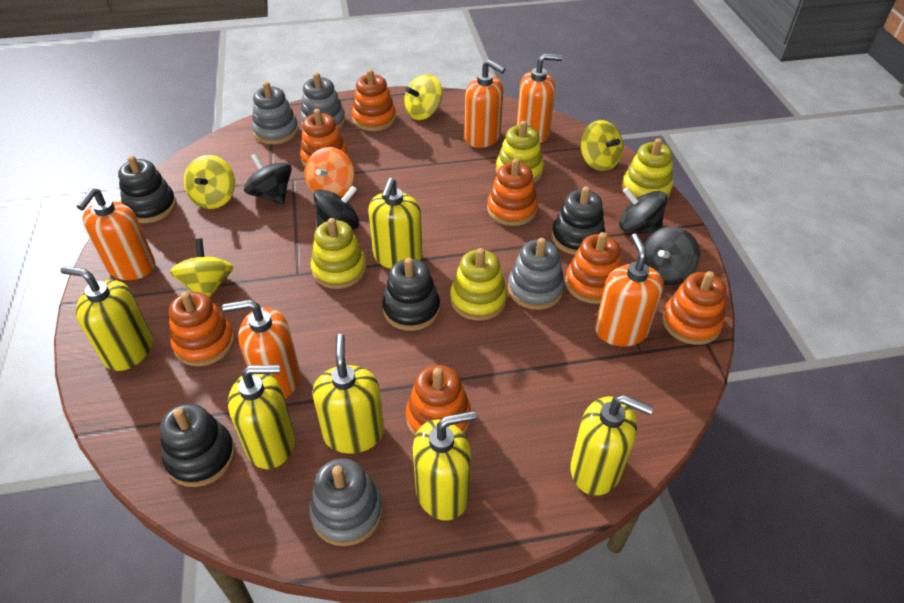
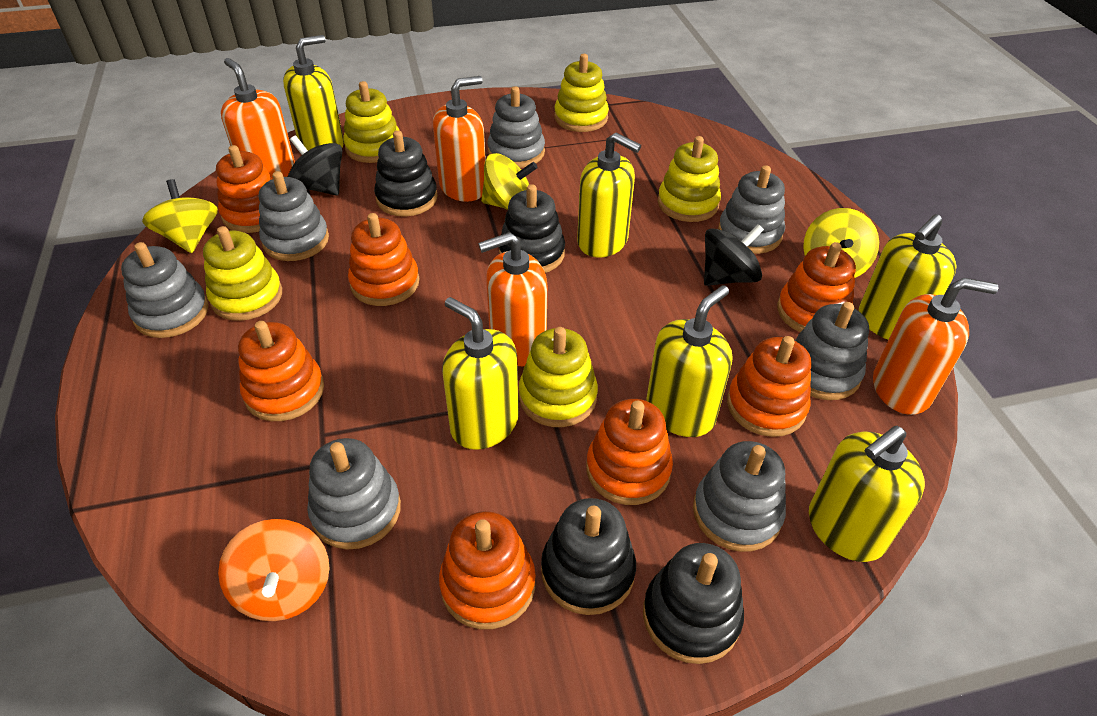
black spinning top: [244,153,292,205] [313,186,359,230] [619,187,667,233] [644,226,700,285] = 4 -> [288,135,342,196] [704,224,764,286] = 2
grey stacking toy: [252,82,299,144] [300,73,346,129] [309,458,383,546] [508,238,565,310] = 4 -> [121,242,209,338] [259,171,329,261] [307,438,401,550] [488,86,545,168] [693,441,786,552] [718,165,785,254] [794,302,869,400] = 7
orange soap dispenser: [77,188,155,280] [222,299,300,399] [465,59,505,148] [517,54,562,143] [595,234,664,346] = 5 -> [221,58,295,179] [433,76,486,202] [478,232,547,366] [873,278,999,415] = 4
yellow spinning top: [170,238,233,298] [184,155,235,209] [404,74,442,120] [580,120,623,171] = 4 -> [142,179,218,253] [481,153,538,210] [803,208,879,278] = 3
yellow stacking toy: [311,218,367,289] [450,248,507,321] [496,121,544,183] [622,138,673,199] = 4 -> [203,226,282,321] [343,81,400,163] [519,327,598,427] [554,54,609,132] [658,136,721,222] = 5

